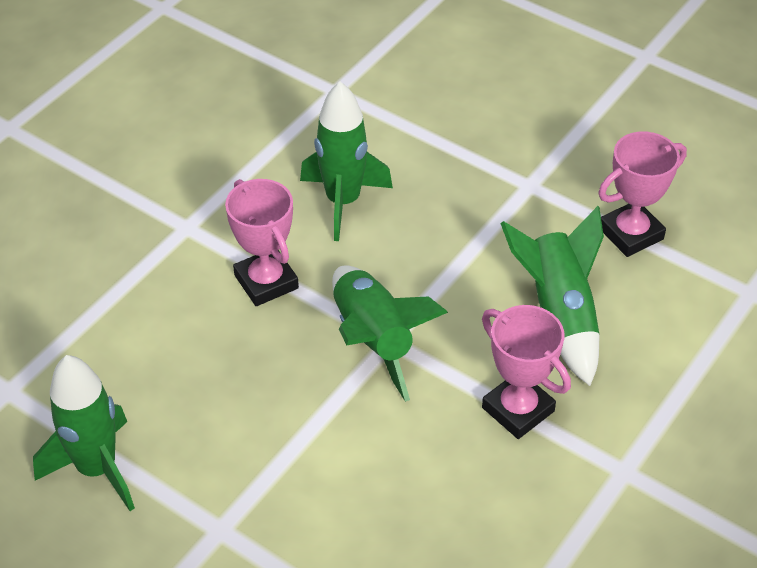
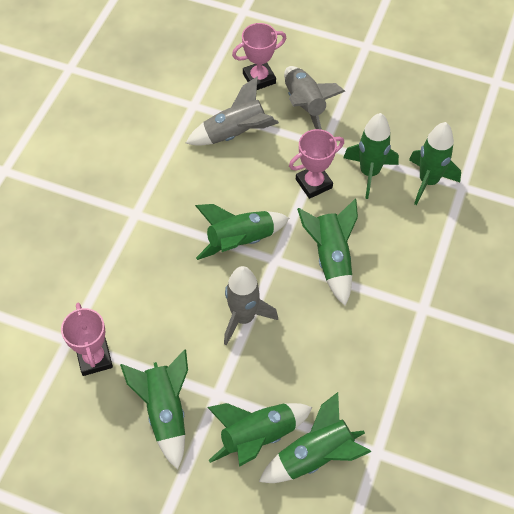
green rocket: [33,355,135,511] [300,81,393,241] [332,265,448,402] [500,206,604,386] = 4 -> [120,350,188,469] [195,204,289,260] [207,403,313,467] [259,392,371,483] [297,199,358,306] [343,113,399,199] [409,122,461,205] = 7
grey rocket: none = 0 -> [186,76,279,146] [224,266,278,346] [284,66,346,130] = 3

